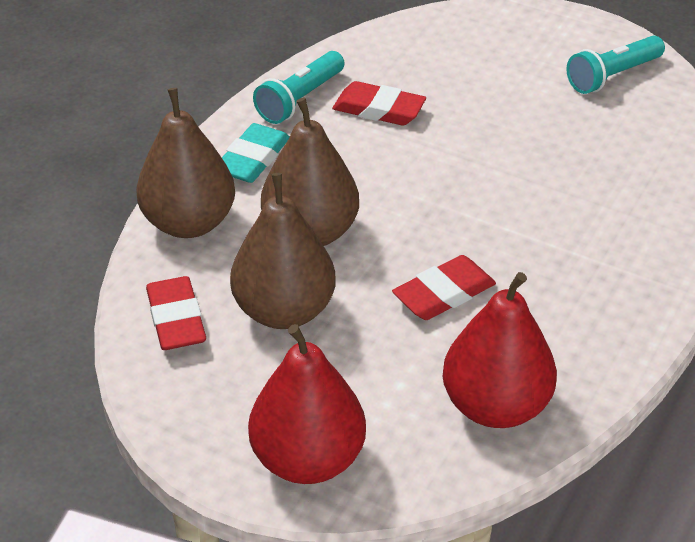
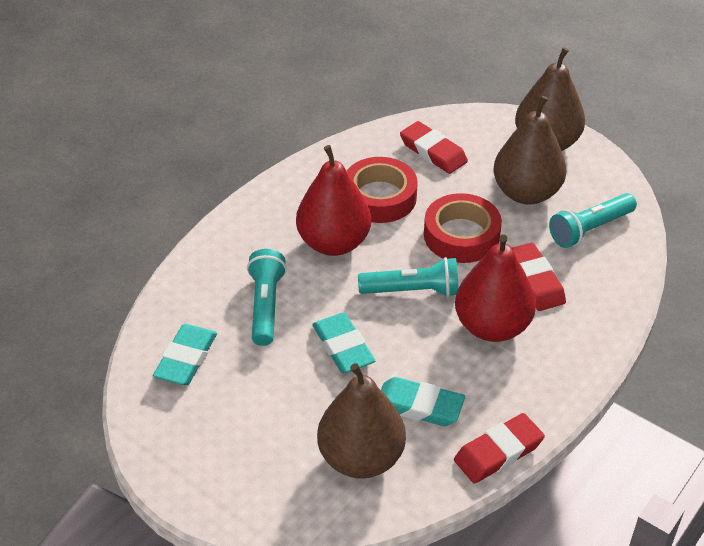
red tape: none = 0 -> [347,157,418,223] [424,193,502,263] = 2
turquoise eraser: [222,123,290,183] = 1 -> [153,324,217,385] [312,312,375,373] [381,377,465,426] = 3
turquoise flashlight: [253,51,344,124] [566,36,665,94] = 2 -> [247,249,287,346] [358,257,459,297] [549,193,637,248] = 3

